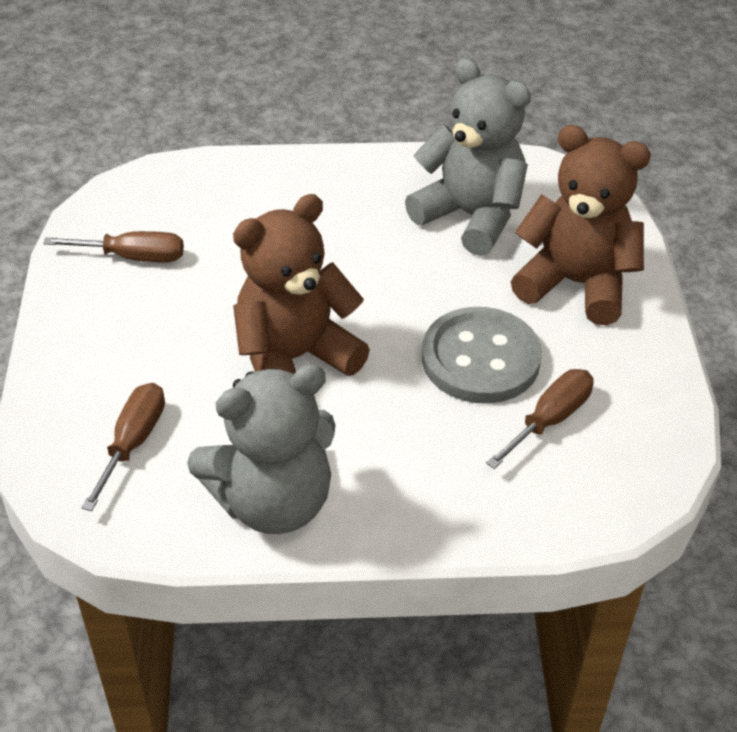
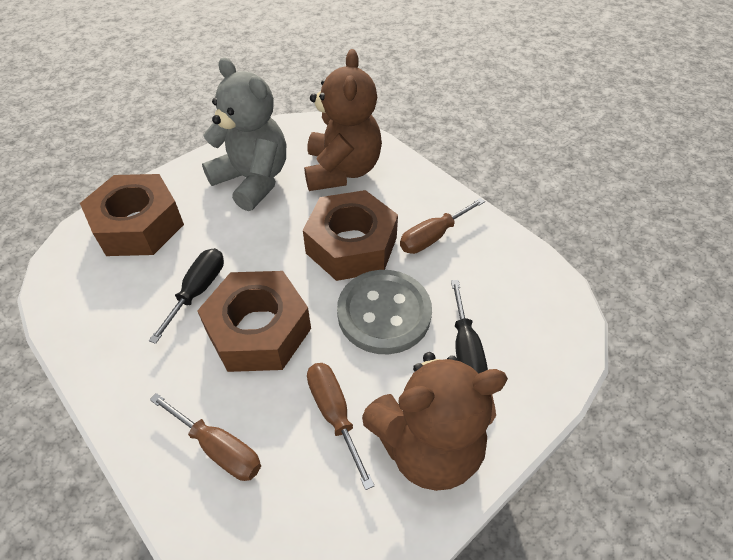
black screwdriver: none = 0 -> [149,248,224,344] [451,280,488,373] = 2
brown nut: none = 0 -> [80,174,184,256] [197,271,311,372] [303,190,398,281] = 3
grey teddy bear: [187,364,335,534] [405,58,531,256] = 2 -> [202,57,286,211] = 1

